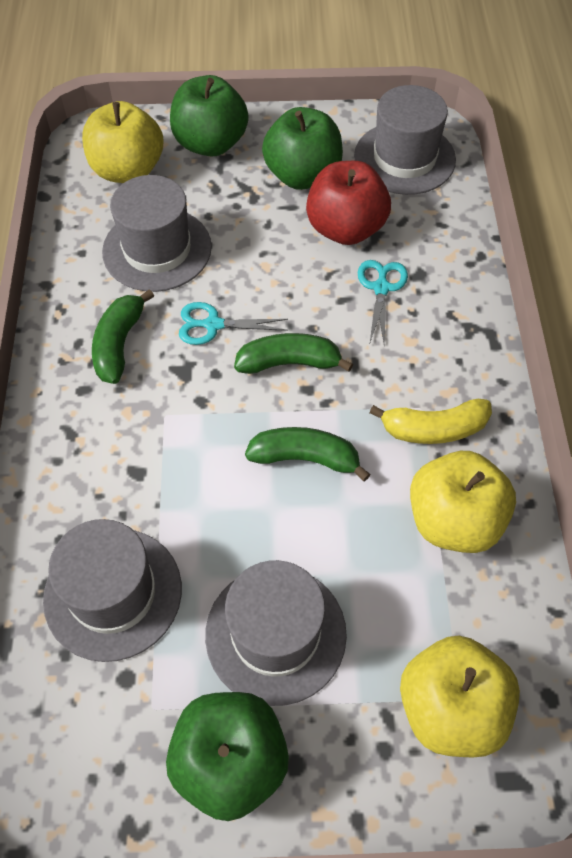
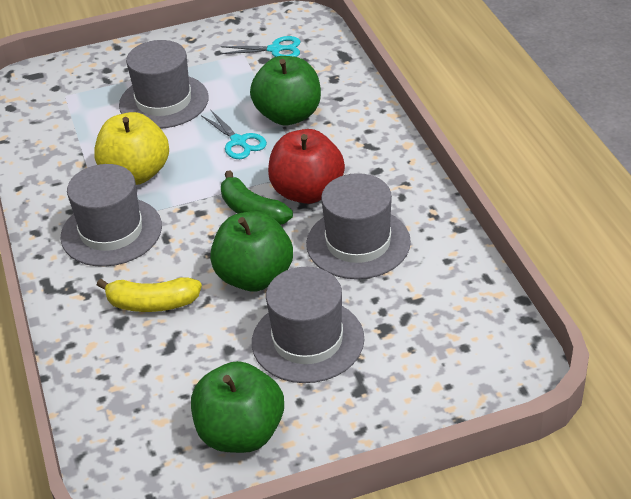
green banana: [92,289,154,384] [234,333,353,374] [245,427,371,482] = 3 -> [221,170,293,225] = 1
yellow apple: [82,101,163,183] [400,635,520,757] [410,451,516,553] = 3 -> [94,112,169,185] = 1

